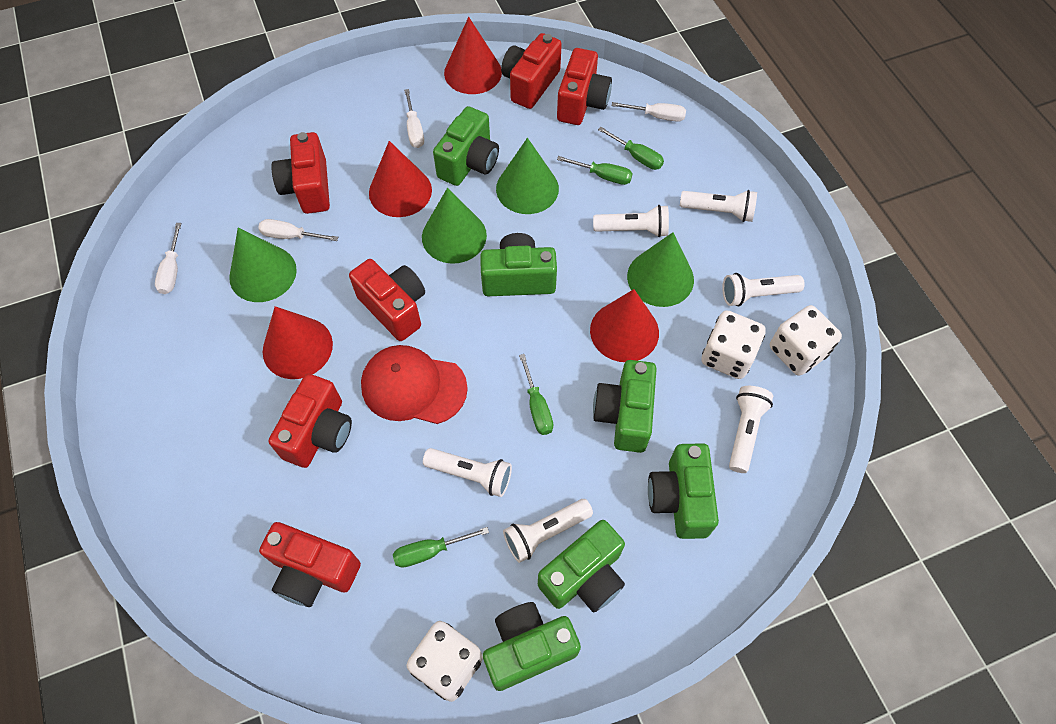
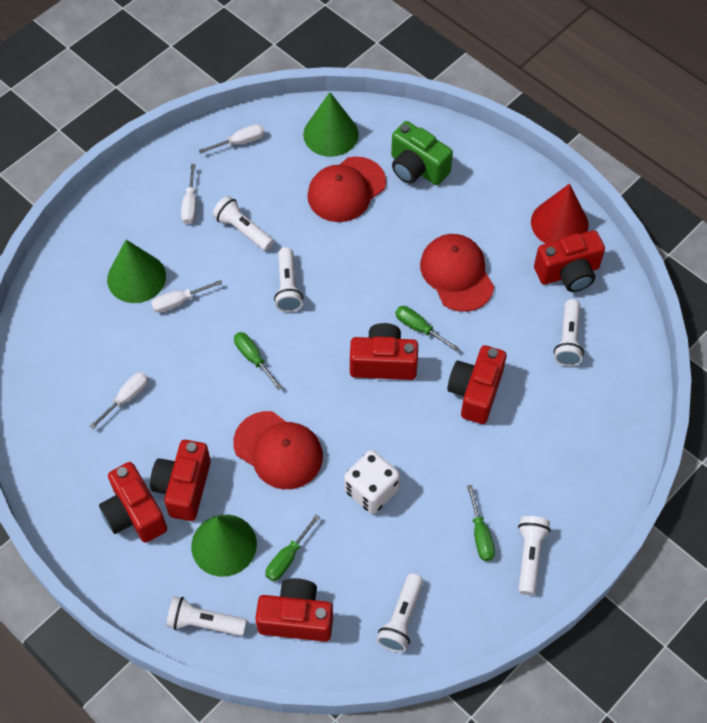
green camera: [433,106,499,186] [480,233,557,296] [483,602,581,691] [538,520,625,613] [593,360,657,453] [648,443,719,539] = 6 -> [391,121,453,185] = 1
green cone: [229,228,297,302] [422,188,487,264] [496,138,559,214] [627,232,694,307] = 4 -> [107,240,166,303] [191,515,257,577] [303,92,359,157] = 3
red cap: [361,345,468,424] = 1 -> [233,411,323,489] [307,156,386,222] [420,234,494,312] = 3
red cone: [263,306,333,379] [369,141,432,217] [444,17,502,94] [590,289,659,362] = 4 -> [531,183,588,244] = 1
white dice: [407,621,483,702] [701,310,766,379] [770,305,842,376] = 3 -> [344,450,400,514] = 1

